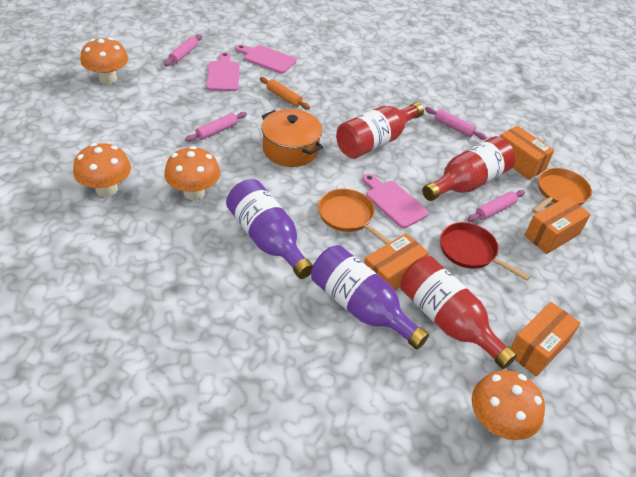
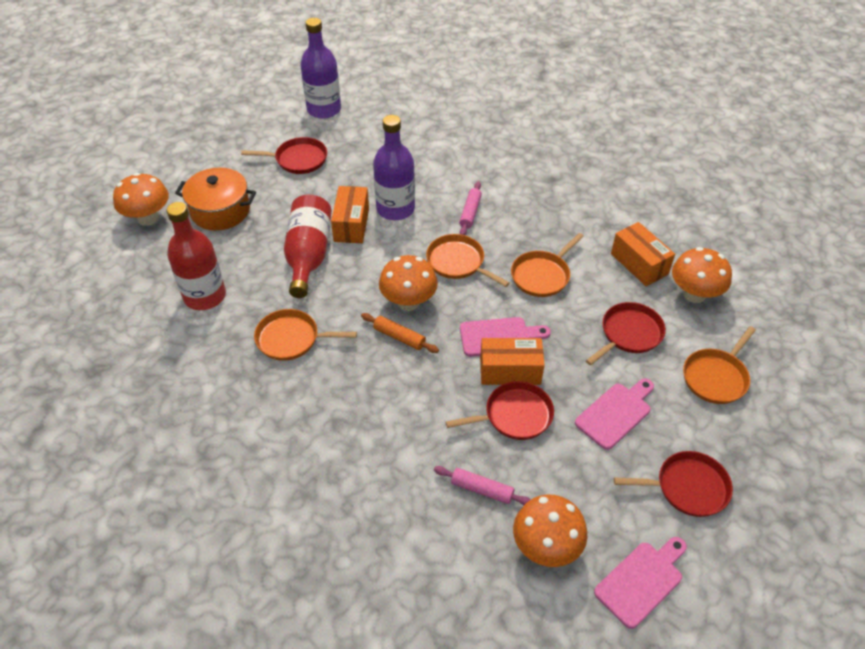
orange box: [364,233,429,290] [500,126,554,180] [510,302,581,376] [524,197,591,254] = 4 -> [331,186,369,243] [480,338,545,385] [611,222,675,286] = 3
orange pan: [318,189,391,245] [532,168,592,214] = 2 -> [254,309,357,361] [426,234,510,287] [511,233,584,297] [683,326,756,404] = 4
pink rolling pin: [164,35,202,66] [185,112,247,142] [425,107,486,140] [467,190,525,222] = 4 -> [434,466,531,505] [459,181,482,235] = 2
red bottle: [336,102,424,159] [400,256,517,369] [422,136,515,201] = 3 -> [167,202,226,310] [284,195,332,298] = 2
red pan: [440,222,530,281] = 1 -> [241,137,327,174] [445,381,554,440] [586,302,666,365] [614,451,733,517] = 4

